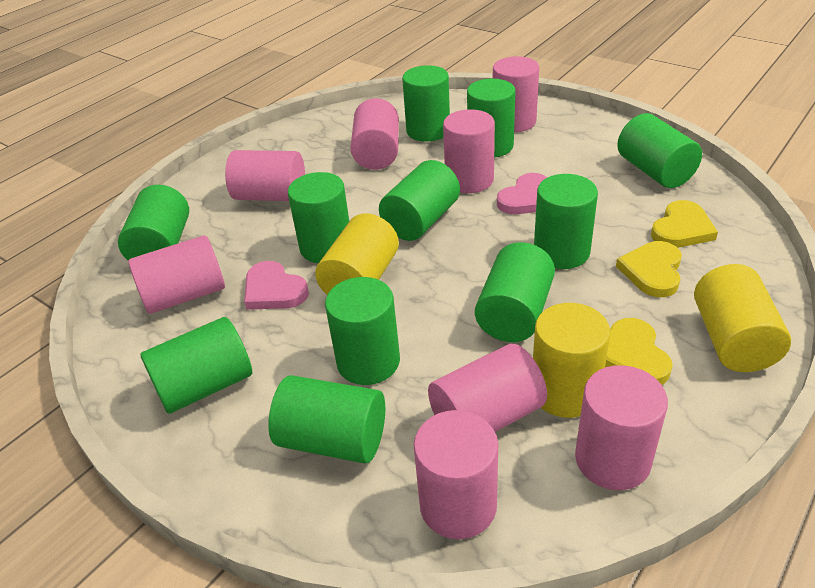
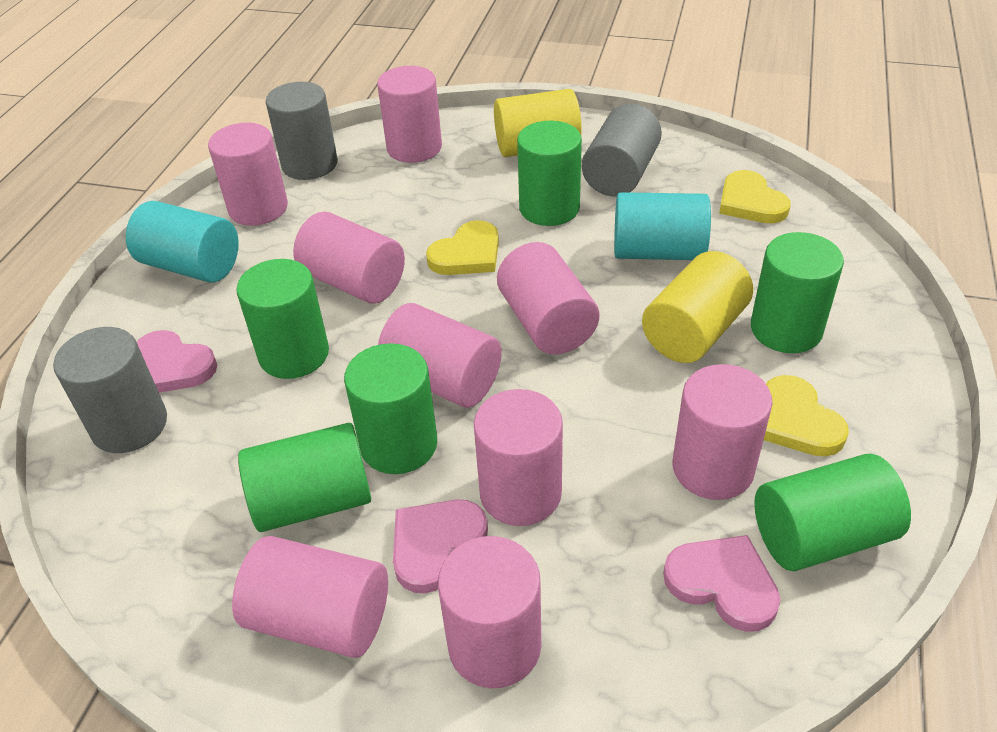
green cylinder: [118,185,189,261] [140,317,252,414] [268,375,385,464] [288,172,349,263] [325,277,400,385] [379,160,460,241] [402,65,450,142] [467,79,515,158] [475,242,555,342] [534,174,598,269] [617,113,702,188] = 11 -> [236,259,329,379] [238,423,371,532] [344,343,437,474] [517,121,582,226] [751,232,844,353] [754,454,911,571] = 6
grey cylinder: none = 0 -> [53,327,167,453] [266,82,338,180] [582,104,662,196] = 3
pink cylinder: [129,235,225,314] [225,150,305,201] [350,98,399,170] [414,410,498,539] [428,344,547,432] [443,109,495,193] [493,56,539,132] [575,365,668,490] = 8 -> [208,123,288,226] [232,536,388,658] [293,212,405,304] [377,66,442,163] [378,303,502,408] [438,536,541,688] [474,389,563,526] [497,242,599,354] [673,364,773,500] = 9
pink heart: [244,261,309,310] [497,173,548,214] = 2 -> [137,330,217,393] [393,499,488,594] [663,535,780,632] = 3
turquoise cylinder: none = 0 -> [126,201,239,282] [614,192,711,260] = 2
yellow cylinder: [315,213,399,295] [533,303,610,418] [694,264,791,372] = 3 -> [494,89,582,157] [642,251,753,363] = 2

